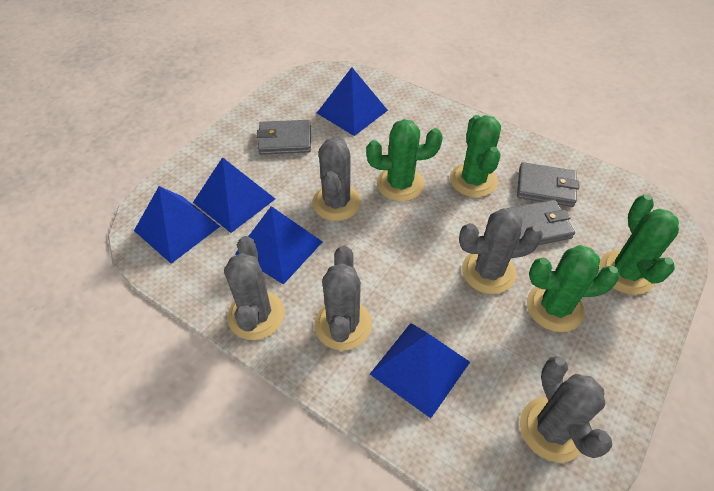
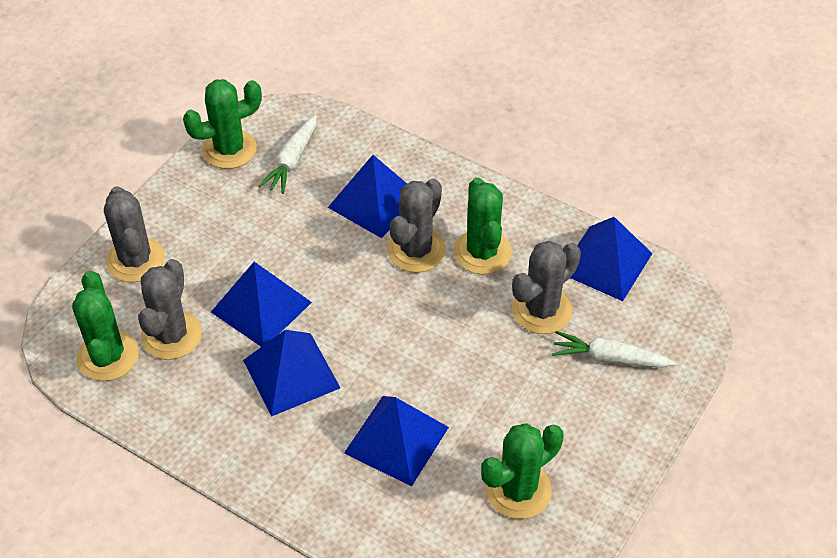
grey cactus: [224,236,285,340] [312,137,361,221] [314,245,372,351] [459,208,543,294] [520,356,612,463] = 5 -> [104,186,165,282] [138,259,202,360] [387,178,446,273] [512,241,581,334] = 4
grey wallet: [257,120,311,155] [506,200,575,245] [517,162,579,207] = 3 -> none = 0
white carrot: none = 0 -> [259,115,317,194] [552,331,676,368] = 2

